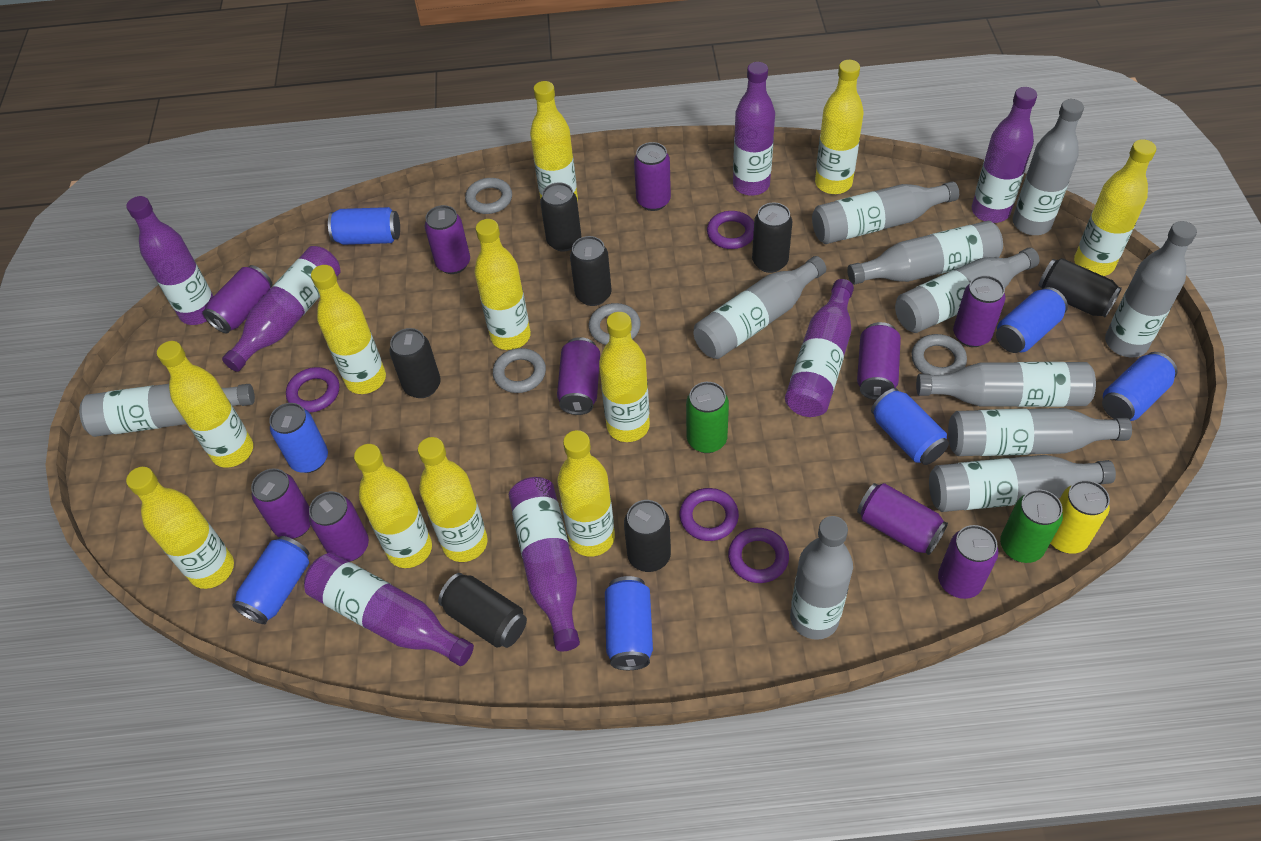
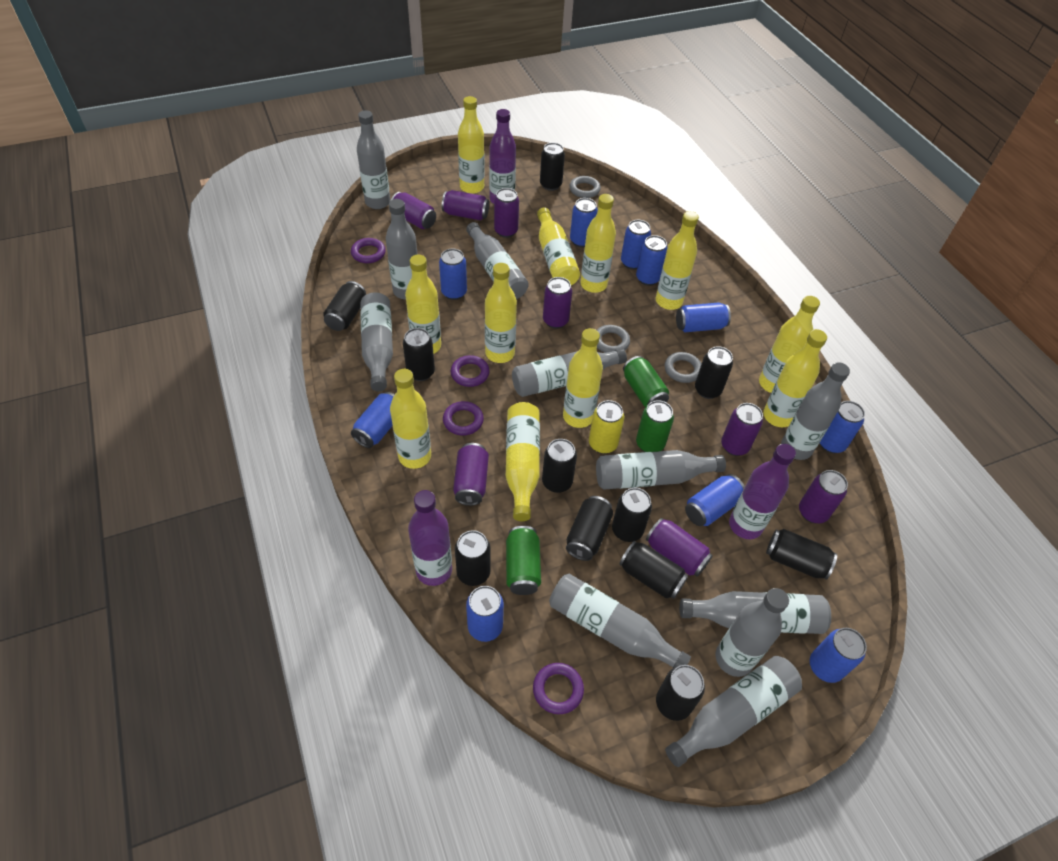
black can: [389,328,441,398] [438,573,527,648] [540,182,581,252] [570,236,612,306] [624,500,671,572] [752,202,792,273] [1038,258,1122,317] = 7 -> [323,281,366,331] [403,328,435,381] [455,530,491,586] [540,143,565,191] [542,439,577,493] [566,496,613,561] [612,488,652,542] [619,541,688,599] [656,665,705,721] [695,346,733,399] [766,529,837,580] = 11
blue can: [232,536,310,624] [269,403,328,473] [328,207,400,245] [605,576,653,670] [871,388,949,465] [996,287,1068,353] [1102,352,1178,421] = 7 -> [351,392,395,448] [439,249,467,300] [466,586,504,642] [570,198,598,247] [621,220,651,270] [636,235,667,286] [676,302,731,332] [685,474,745,526] [810,628,867,683] [820,401,865,453] = 10
green can: [686,382,729,453] [1000,489,1063,563] = 2 -> [506,526,541,595] [623,356,669,407] [636,400,674,452] = 3
grey ring: [465,178,512,214] [493,348,546,393] [589,303,641,345] [911,334,967,375] = 4 -> [569,176,601,198] [597,325,630,353] [665,352,702,383] = 3
purple bottle: [126,196,213,325] [222,246,341,372] [304,553,474,666] [509,477,580,652] [733,62,775,196] [785,279,854,417] [972,87,1037,223] = 7 -> [408,490,452,586] [489,109,516,204] [729,444,796,539] = 3
purple can: [203,265,272,334] [251,468,311,539] [309,491,369,562] [425,205,470,274] [557,337,600,415] [634,142,671,211] [857,322,901,400] [857,483,948,555] [938,525,998,599] [953,275,1005,347] = 10 -> [391,192,436,229] [442,190,489,220] [453,443,489,506] [494,188,519,238] [543,277,572,329] [646,518,713,577] [721,403,763,456] [799,470,848,523] = 8

